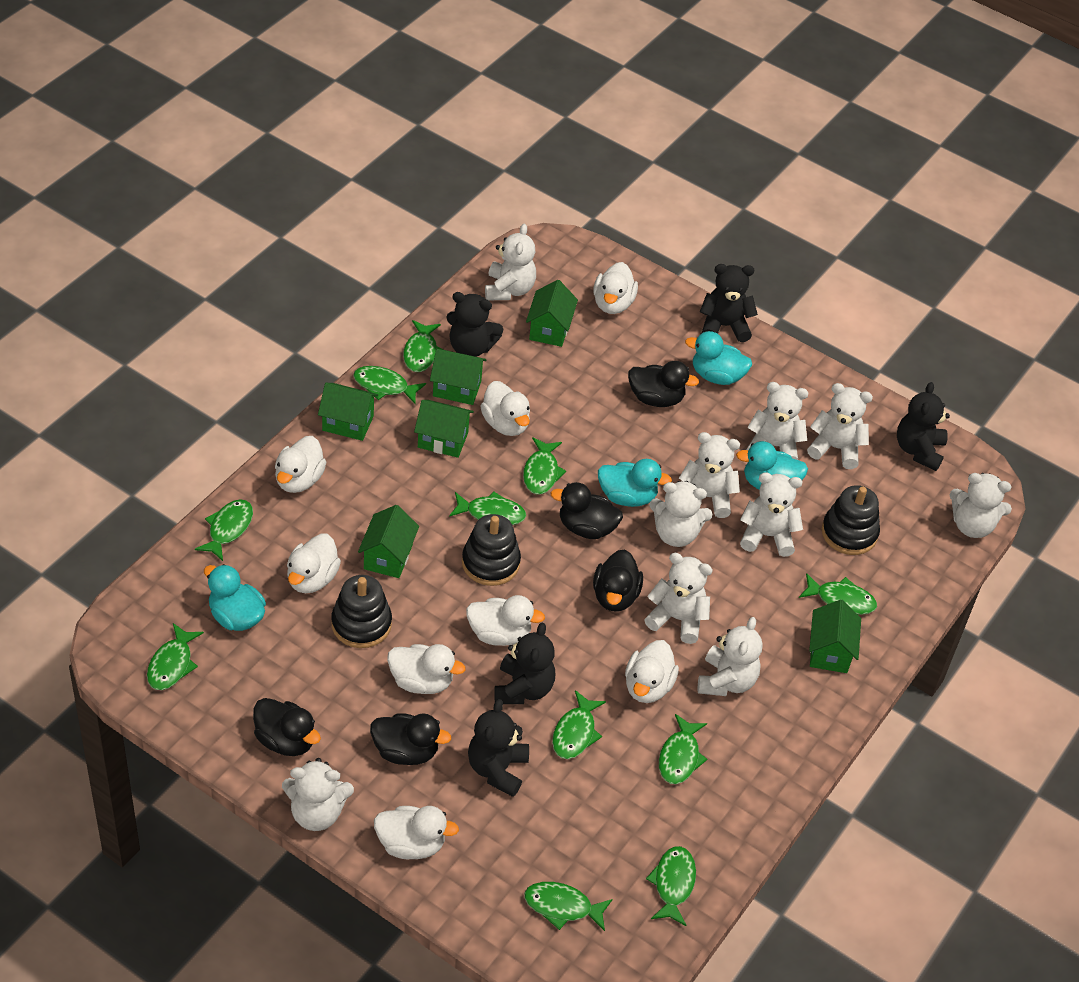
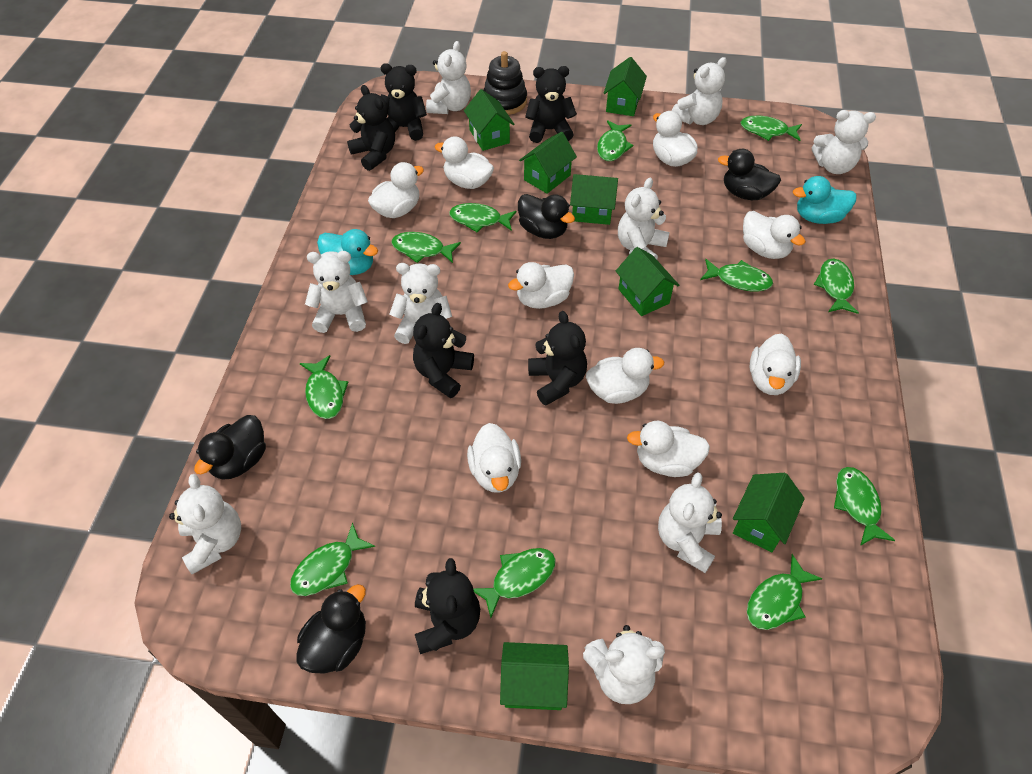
black duck: [253,698,321,756] [370,713,451,765] [550,482,623,539] [593,549,643,611] [628,361,699,407] = 5 -> [194,415,266,480] [297,584,366,674] [518,194,575,239] [718,149,781,200] = 4
black stacking toy: [331,575,392,648] [462,514,521,586] [822,485,880,555] = 3 -> [484,51,527,115] = 1
black teddy bear: [446,292,503,357] [468,699,529,797] [494,623,555,704] [700,264,758,342] [897,382,950,471] = 5 -> [347,85,395,171] [381,63,427,141] [413,303,474,398] [415,558,480,654] [525,66,577,143] [528,311,587,406] = 6
green house: [318,383,378,441] [358,505,419,578] [414,400,474,458] [430,349,487,405] [526,280,578,347] [809,599,861,673] = 6 -> [464,89,514,151] [500,642,569,710] [519,132,577,194] [570,174,618,225] [603,57,647,116] [616,247,679,316] [733,473,805,552] = 7
turquoise duck: [204,564,266,631] [598,459,672,507] [685,331,752,385] [736,441,808,490] = 4 -> [317,229,378,275] [793,176,857,224] = 2
white duck: [275,436,326,493] [287,534,341,593] [374,806,459,859] [387,644,465,694] [466,595,545,646] [480,381,530,436] [593,262,638,314] [625,640,679,703] = 8 -> [368,162,424,218] [435,136,494,189] [467,423,521,493] [508,262,574,309] [586,348,664,404] [627,421,710,477] [653,111,698,167] [743,211,806,259] [750,333,801,395] = 9
white teddy bear: [282,758,354,831] [485,224,536,300] [644,553,713,644] [649,481,712,547] [679,432,740,518] [698,617,762,696] [740,473,803,557] [746,382,808,460] [807,383,873,469] [950,473,1012,538] = 10 -> [169,474,241,574] [305,251,368,333] [390,263,452,344] [426,41,471,114] [583,625,665,704] [618,178,670,259] [658,472,722,573] [672,57,727,125] [812,110,876,174] = 9

